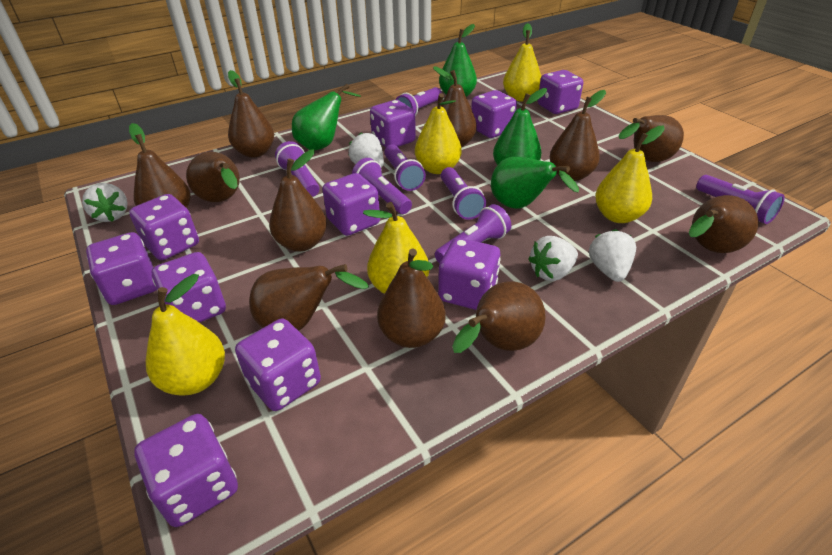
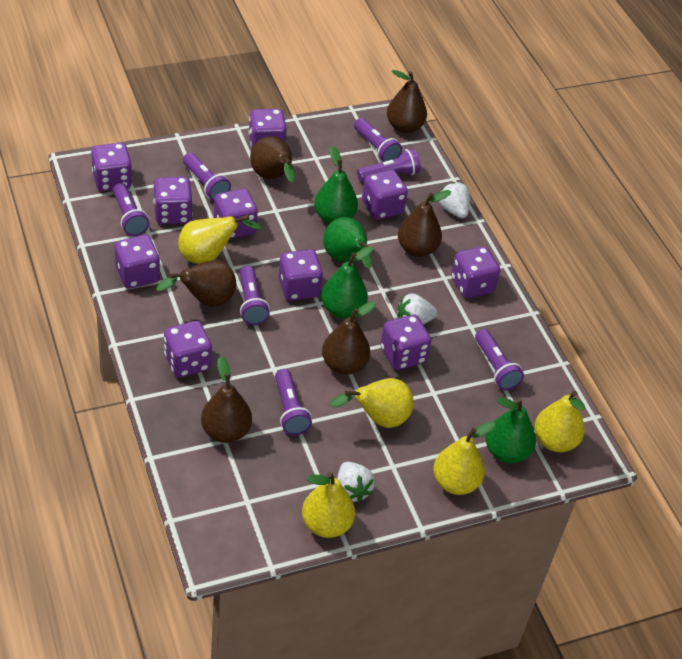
brown pear: [129,123,191,208] [186,152,240,202] [228,70,274,158] [249,264,369,331] [269,149,327,251] [377,248,446,348] [433,66,477,147] [452,282,546,353] [550,90,606,181] [619,115,684,162] [689,195,758,253] = 11 -> [156,260,236,307] [201,356,252,443] [250,136,295,182] [322,301,376,375] [387,70,427,133] [398,190,451,257] = 6
white strawberry: [82,183,128,222] [348,132,384,167] [528,236,578,281] [589,229,636,282] = 4 -> [337,462,375,503] [398,294,437,325] [439,182,470,218] = 3

